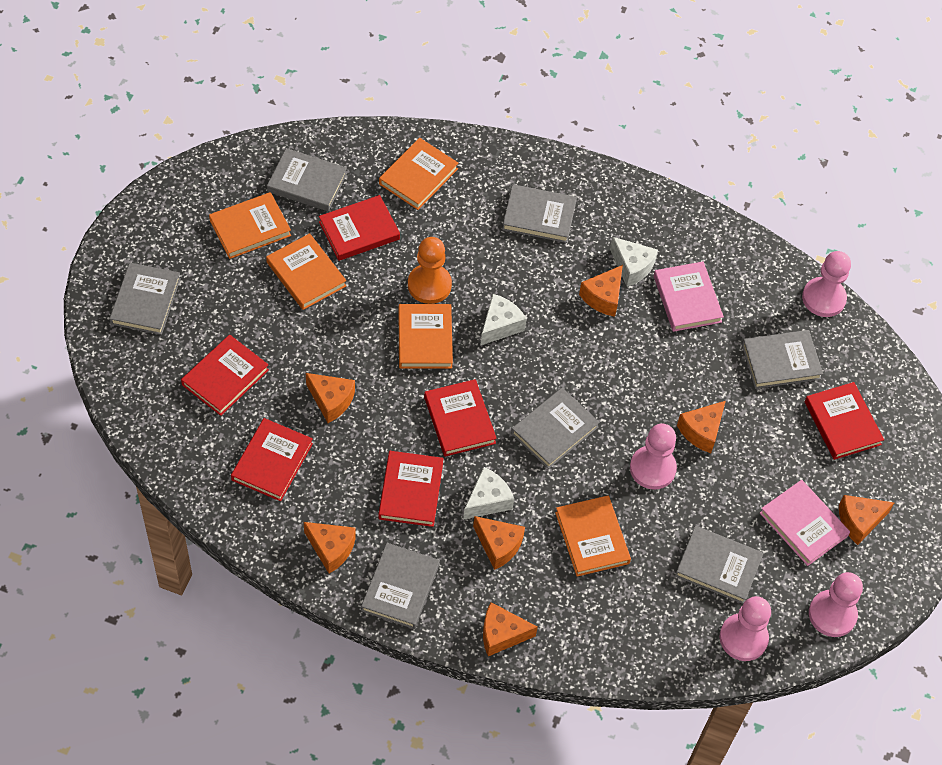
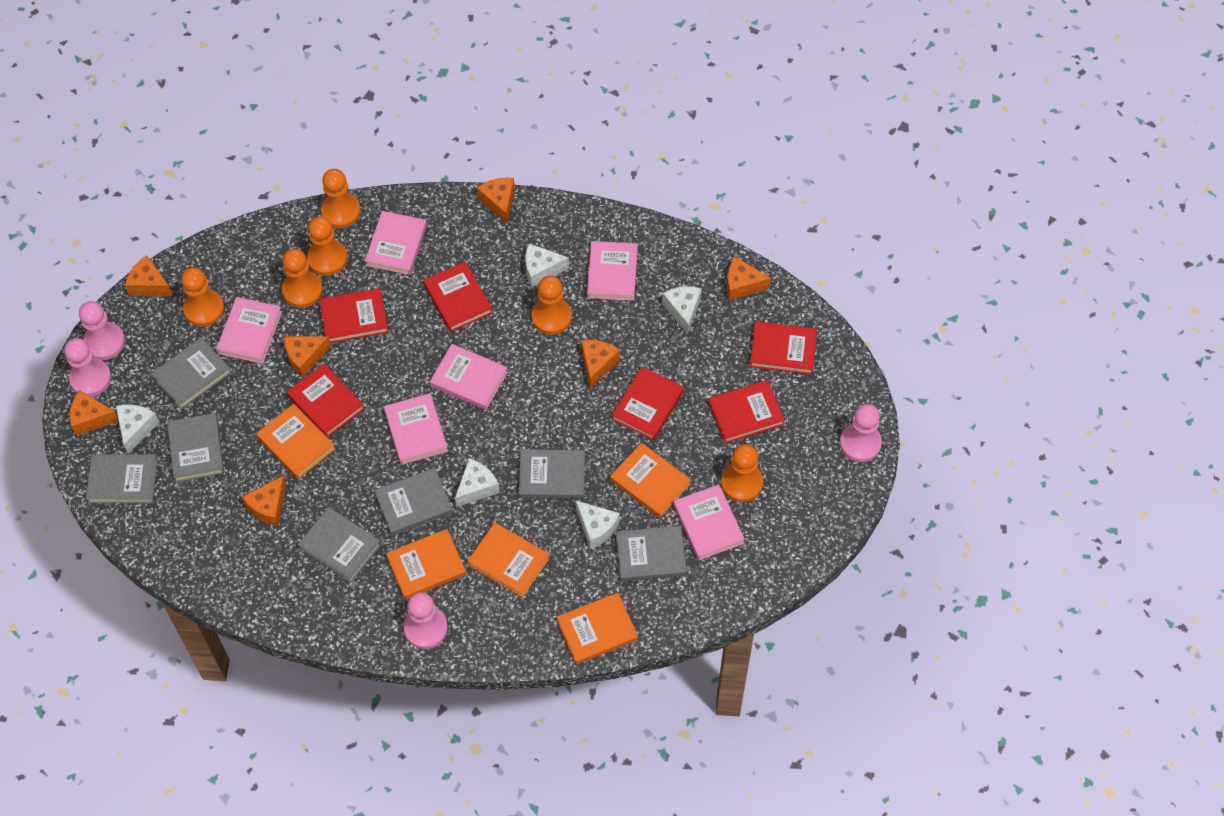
orange pawn: [408,237,452,304] = 1 -> [181,268,224,327] [282,249,323,308] [307,217,347,276] [321,169,361,228] [531,276,572,335] [721,444,763,502] = 6
pink book: [654,262,724,332] [760,480,850,566] = 2 -> [216,297,282,364] [365,211,427,275] [384,393,448,465] [430,344,508,410] [587,241,638,301] [673,484,745,560] = 6
white cheese: [463,467,514,520] [480,294,526,346] [610,237,658,287] = 3 -> [116,405,159,454] [455,458,500,507] [525,243,569,287] [576,501,620,549] [662,286,702,334] = 5

